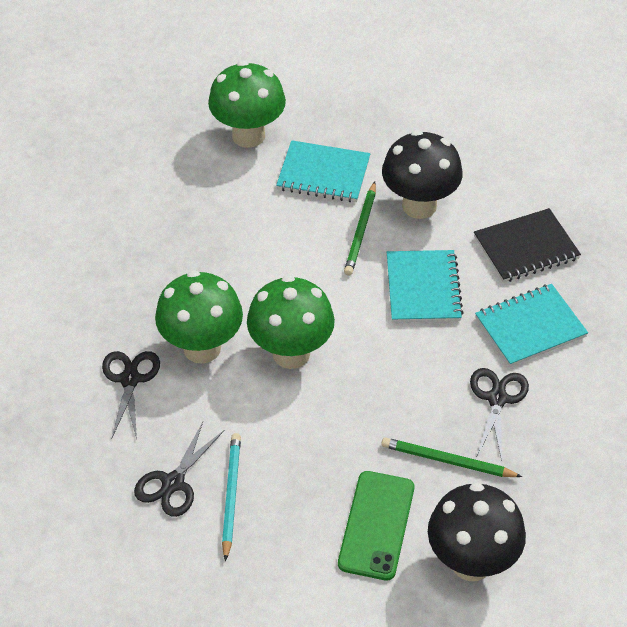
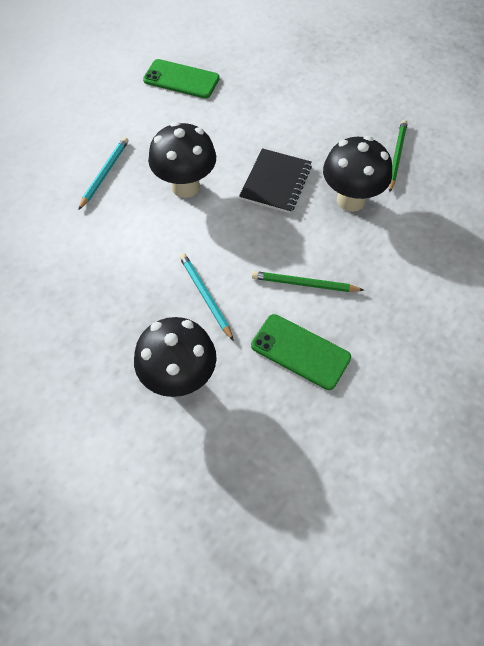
black mushroom: [382,130,463,219] [428,482,526,581] = 2 -> [134,317,217,397] [148,122,216,198] [323,136,392,212] = 3
black scissors: [102,351,160,439] [134,422,224,517] [470,368,529,461] = 3 -> none = 0
green mushroom: [155,270,243,364] [208,61,286,148] [247,275,335,369] = 3 -> none = 0
green phone: [338,471,414,581] = 1 -> [143,59,220,98] [251,314,351,390] = 2
turquoise notebook: [276,140,370,202] [387,250,464,322] [475,284,588,367] = 3 -> none = 0
turquoise pencil: [222,433,241,561] = 1 -> [78,137,129,210] [179,253,234,341] = 2

